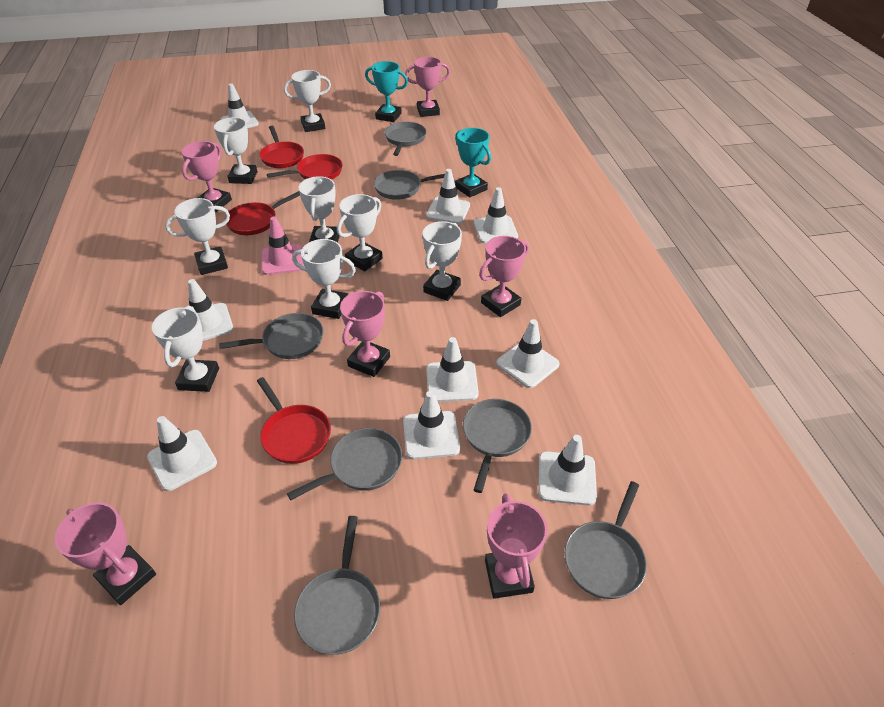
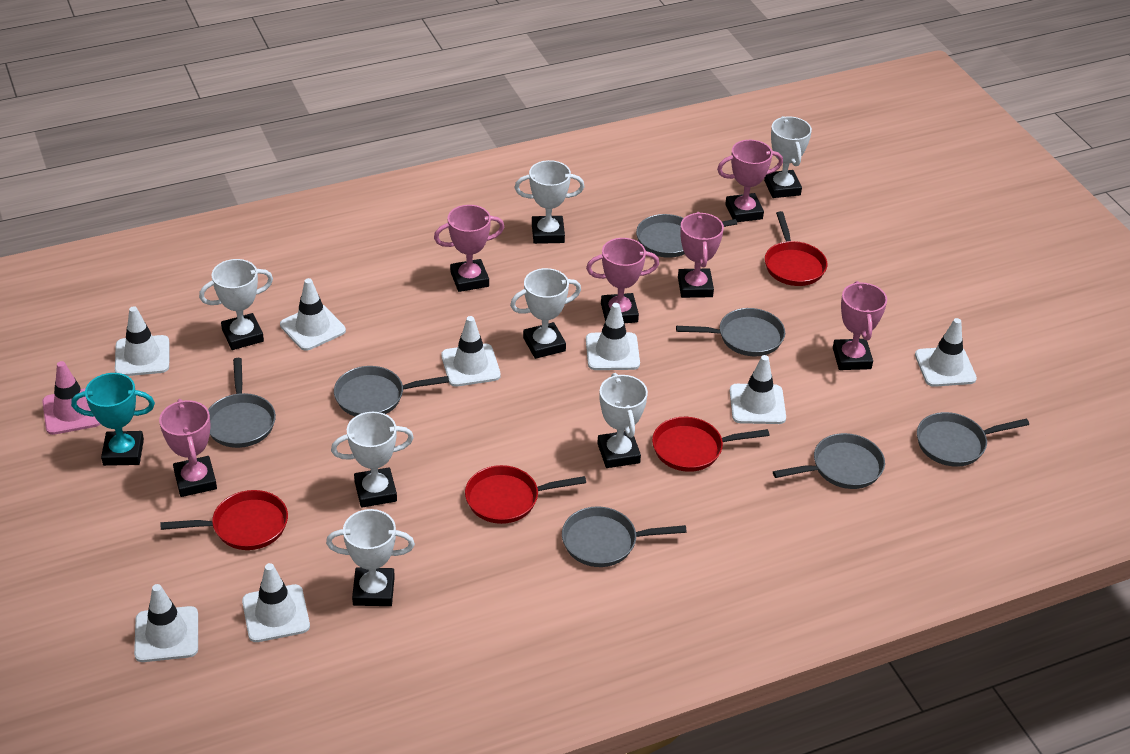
turquoise trophy: [365,61,408,122] [455,128,491,197] = 2 -> [71,373,155,466] = 1
white traffic cone: [147,416,217,491] [188,279,234,341] [221,83,259,128] [403,391,460,460] [426,169,470,224] [426,337,479,402] [474,187,518,243] [496,319,559,388] [538,435,597,505] = 9 -> [115,306,169,376] [134,584,198,662] [242,563,310,642] [280,278,346,351] [441,316,501,387] [586,303,640,370] [730,355,786,424] [915,318,977,387] = 8
white trophy: [152,306,219,392] [165,198,230,275] [214,117,257,184] [284,70,331,132] [292,239,356,319] [298,176,340,243] [337,194,383,271] [423,221,462,301] = 8 -> [199,259,273,350] [326,509,415,606] [331,412,414,508] [510,268,581,359] [514,160,585,244] [597,373,648,468] [764,116,812,198] = 7

